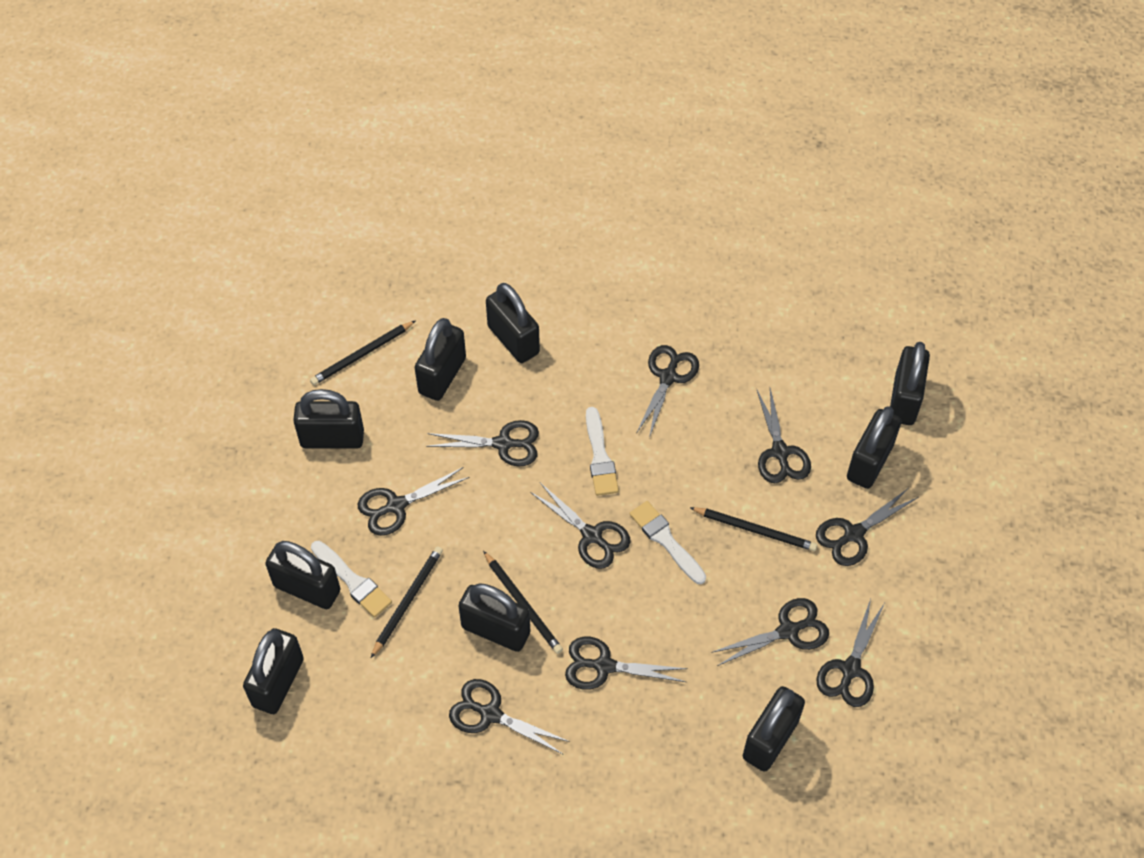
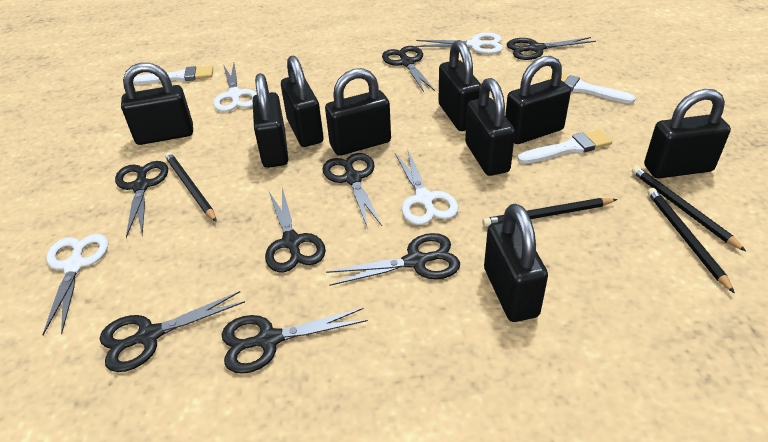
black scissors: [358,467,470,536] [426,420,539,466] [449,679,570,754] [530,483,631,569] [565,637,688,690] [637,345,699,438] [711,598,829,666] [756,388,811,483] [816,488,918,566] [816,599,885,707] = 10 -> [100,291,245,372] [115,161,168,238] [221,308,368,374] [265,188,326,272] [322,153,382,229] [326,233,460,286] [382,46,435,92] [507,37,596,60] = 8
white scissors: none = 0 -> [42,234,108,335] [213,63,257,112] [395,149,458,225] [416,32,503,54] = 4

